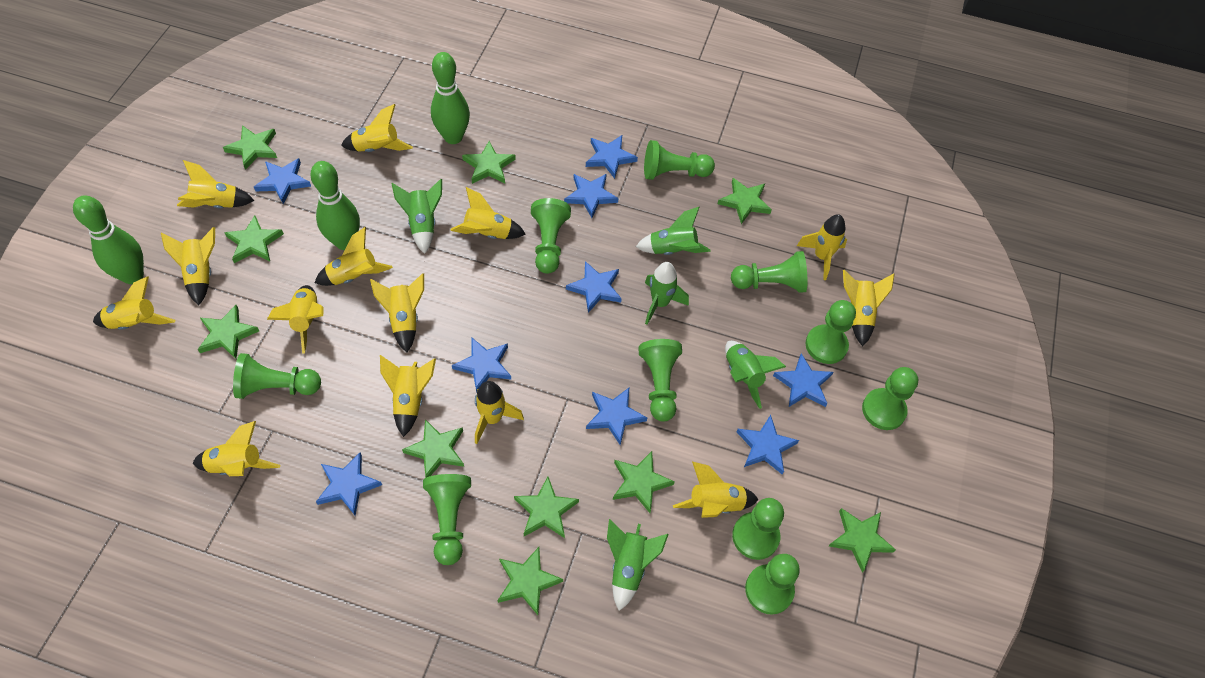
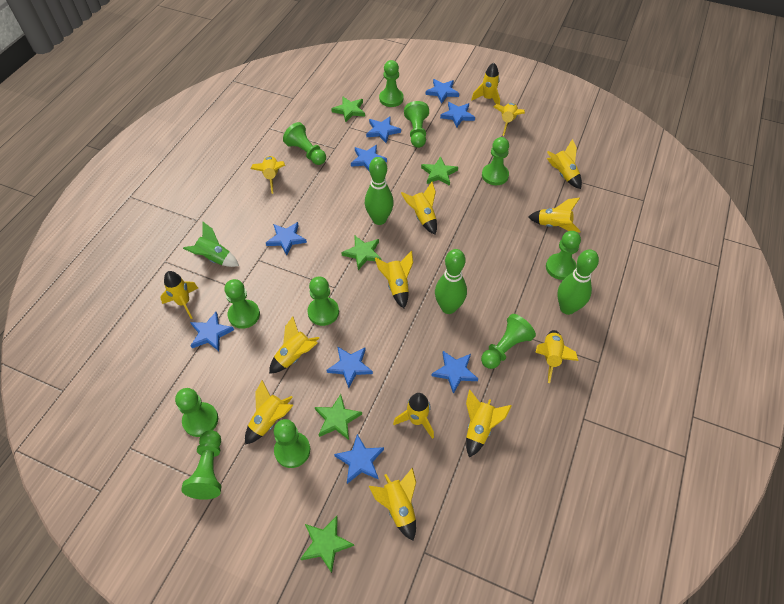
green pawn: [233,353,321,399] [423,474,471,565] [531,198,571,274] [639,339,682,422] [644,140,715,180] [731,251,807,293] [732,498,784,560] [745,554,800,614] [806,300,856,364] [862,367,918,430] = 10 -> [175,388,218,437] [181,430,221,500] [224,279,260,329] [274,419,310,468] [283,122,326,165] [307,276,339,326] [379,60,404,107] [404,101,429,148] [481,314,536,369] [482,137,509,185] [546,231,581,280] = 11
green rocket: [392,179,442,254] [607,519,669,611] [636,207,710,255] [645,262,689,325] [725,341,786,409] = 5 -> [183,222,239,267] = 1
green star: [198,305,259,359] [223,125,277,170] [224,215,284,263] [402,419,464,478] [462,141,516,184] [498,547,563,615] [514,476,579,538] [613,451,675,513] [718,178,772,224] [829,508,896,573] = 10 -> [300,516,354,573] [315,394,362,440] [331,96,365,123] [341,236,382,270] [421,156,458,186] = 5

